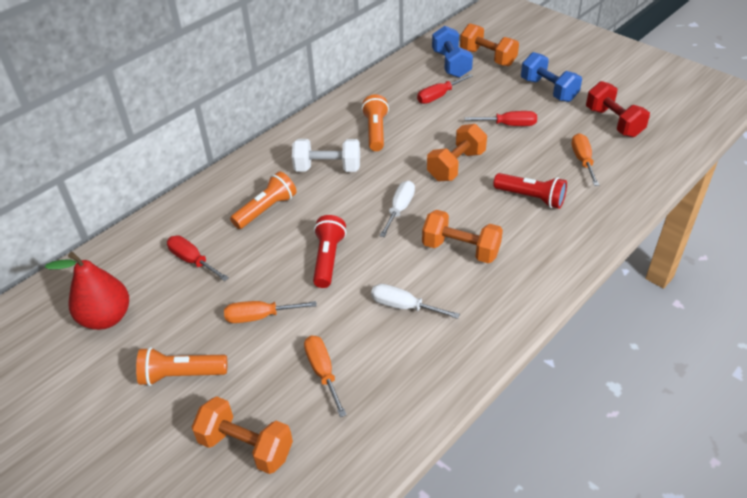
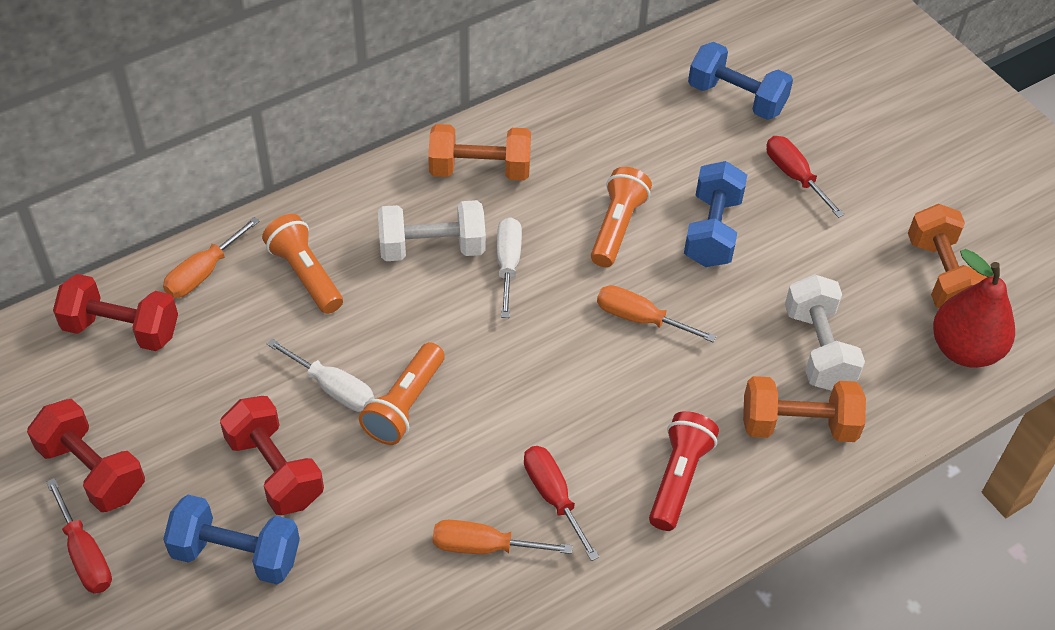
blue dumbbell: [432,26,473,78] [521,52,582,102] = 2 -> [163,495,300,584] [684,161,747,267] [688,42,793,120] = 3
orange dumbbell: [192,396,293,474] [422,210,503,263] [427,124,487,181] [460,23,519,66] = 4 -> [428,124,531,181] [743,376,866,442] [908,204,987,308] = 3
red dumbbell: [586,81,650,137] = 1 -> [27,399,145,512] [53,274,178,351] [220,396,324,515] = 3
red flashlight: [313,215,346,288] [493,173,567,209] = 2 -> [649,411,719,531] = 1
white dumbbell: [292,139,360,172] = 1 -> [378,200,486,261] [785,274,865,391] = 2

